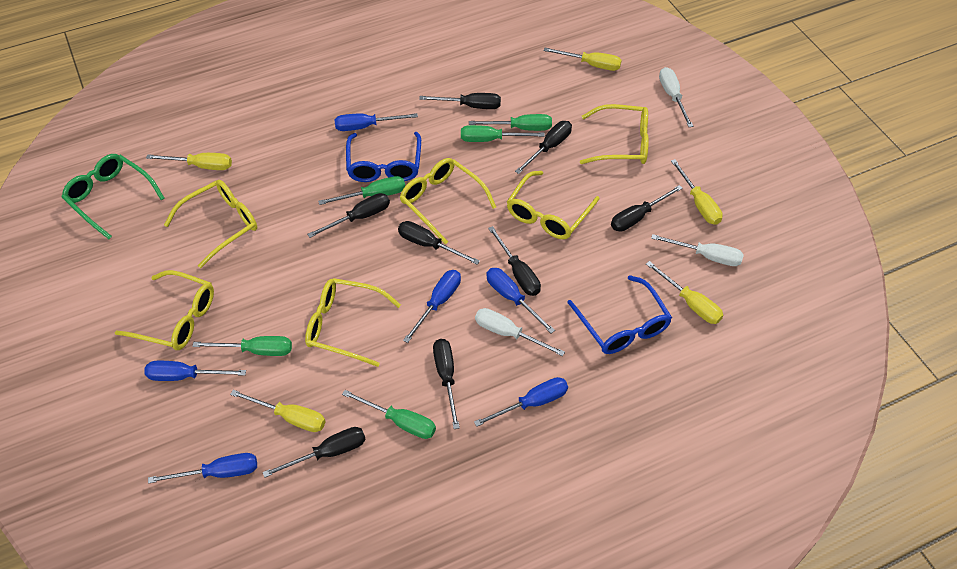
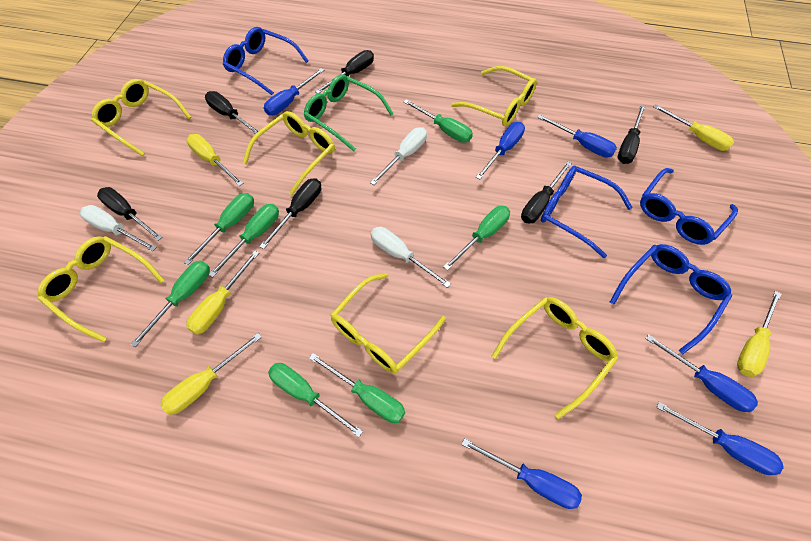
black screwdriver: [263,427,366,478] [307,193,390,238] [398,221,480,265] [419,93,501,109] [433,339,460,429] [488,226,541,296] [515,121,572,174] [611,185,683,232] = 8 -> [97,187,162,241] [205,91,259,134] [260,178,321,249] [315,50,374,94] [521,161,572,224] [618,105,646,164] = 6
blue glasses: [346,132,421,182] [567,275,672,354] = 2 -> [223,27,309,95] [541,166,633,258] [610,244,732,354] [640,168,738,245] = 4
green screwdriver: [192,336,292,356] [318,176,405,205] [342,390,436,439] [461,125,545,142] [469,114,552,131] = 5 -> [131,261,210,347] [183,193,254,265] [208,204,279,277] [268,363,363,437] [309,353,405,423] [404,99,473,143] [443,206,510,270] = 7

